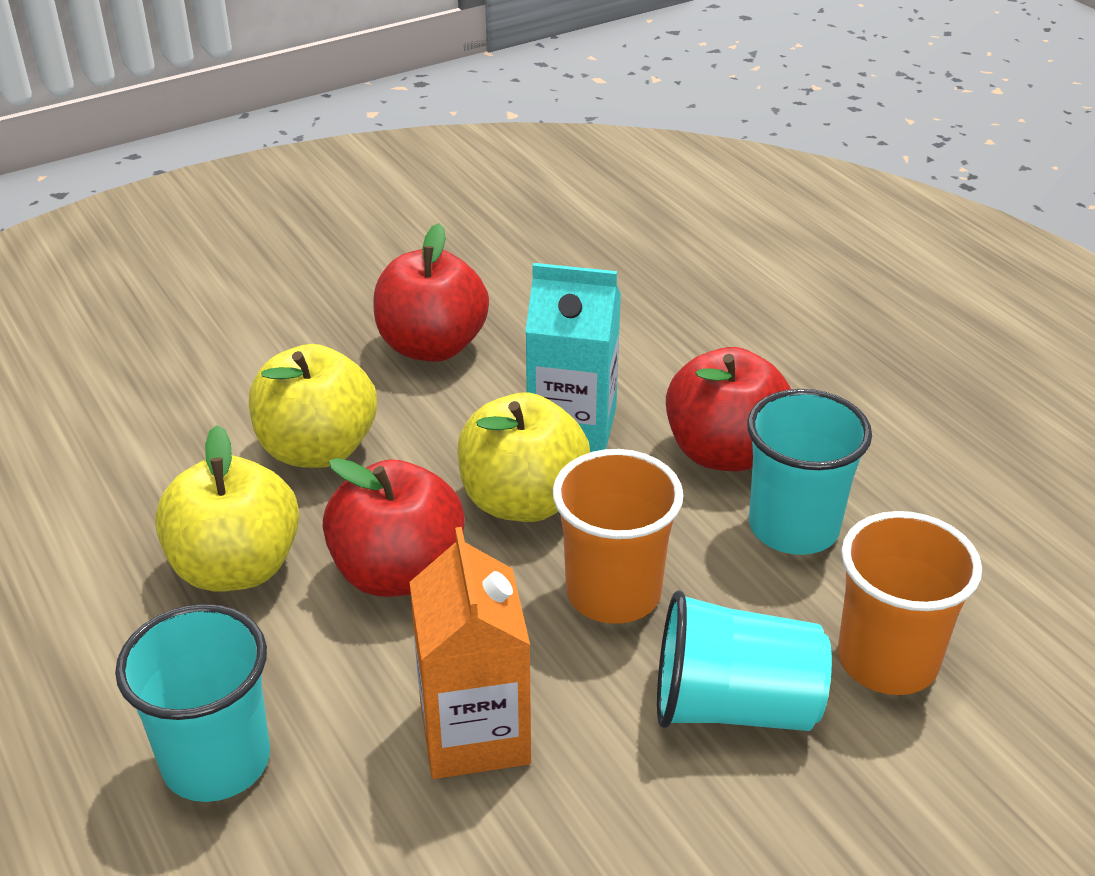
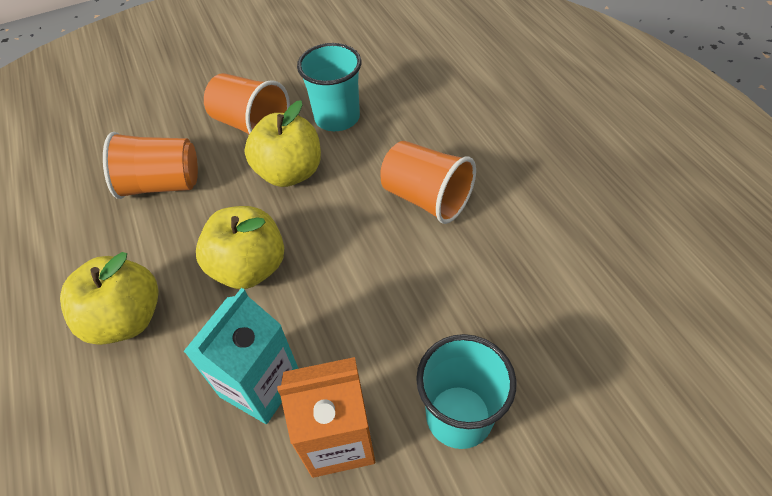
orange cup: [553,449,684,624] [838,511,982,695] = 2 -> [103,132,198,199] [204,73,290,134] [380,141,476,224] = 3
red apple: [322,458,465,597] [373,223,489,362] [666,347,791,471] = 3 -> none = 0
turquoise cup: [115,604,270,802] [657,590,832,731] [747,389,872,555] = 3 -> [297,43,361,131] [416,334,516,449] = 2

